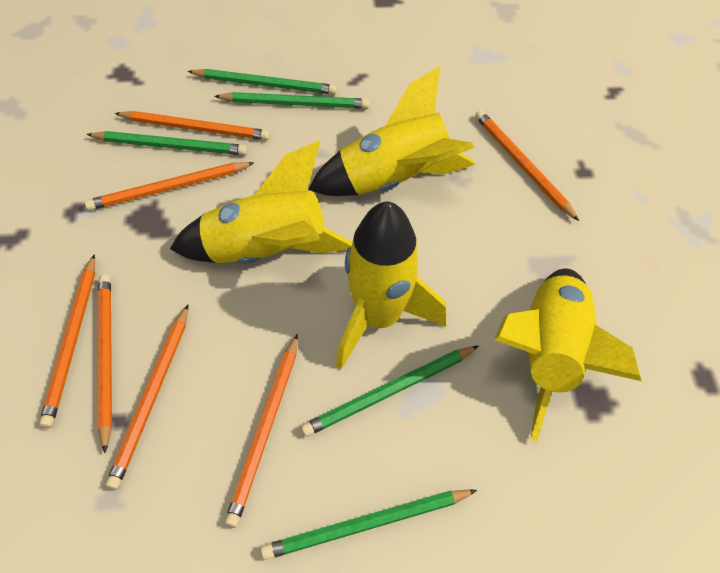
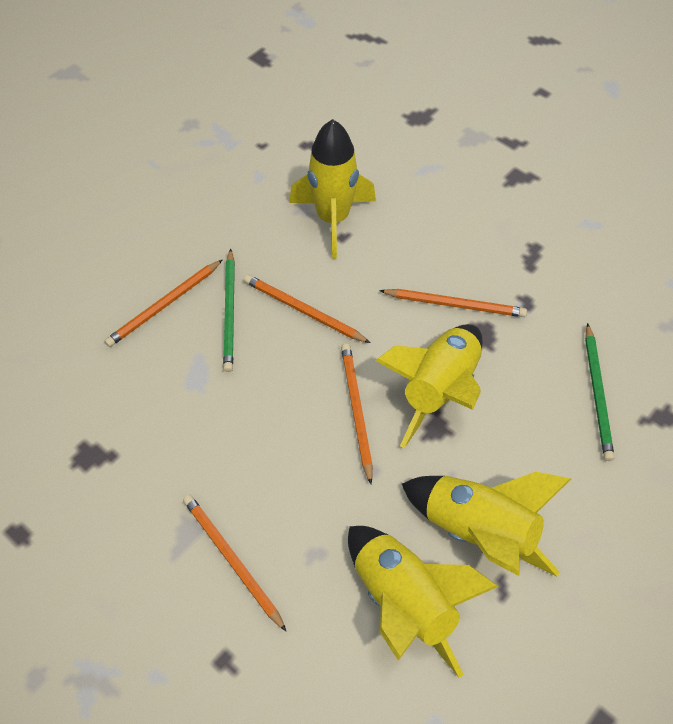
green pencil: [86,131,247,155] [187,69,337,95] [214,92,369,109] [260,489,477,560] [301,346,479,437] = 5 -> [223,248,235,372] [585,323,614,461] = 2
orange pencil: [39,254,95,428] [85,162,254,210] [98,274,112,453] [106,305,188,490] [114,111,270,140] [224,334,298,528] [475,110,579,221] = 7 -> [104,260,222,347] [183,494,287,632] [244,275,370,343] [341,343,373,484] [379,289,527,317] = 5

